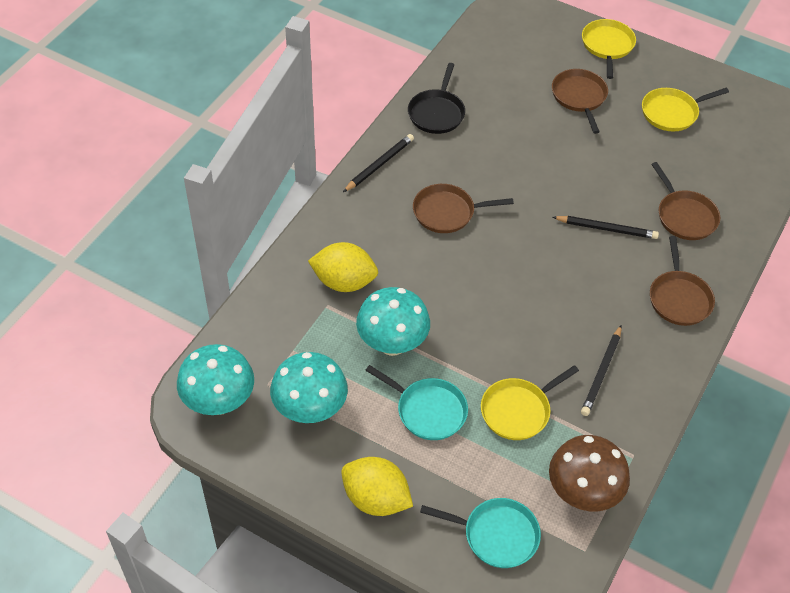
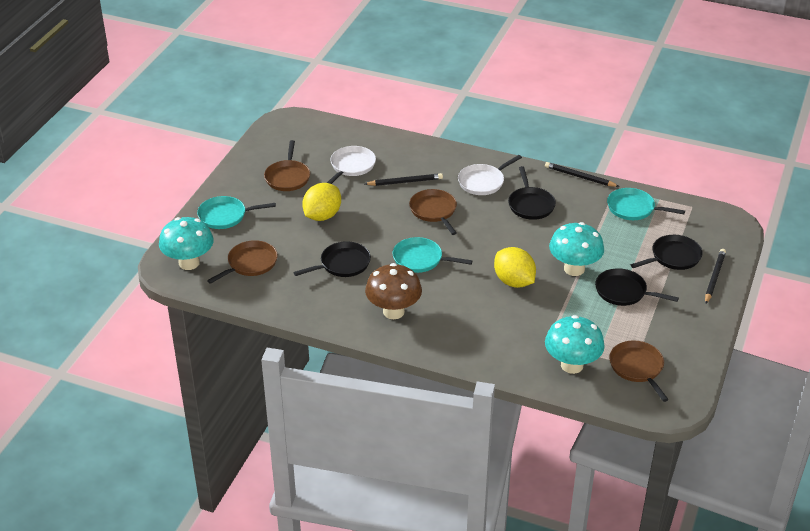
black pan: [408,63,465,134] = 1 -> [293,241,371,277] [508,166,556,220] [595,269,679,306] [631,235,703,270] = 4
turquoise pan: [365,365,468,440] [420,498,541,568] = 2 -> [197,196,276,229] [392,237,473,273] [607,188,685,220] = 3
white pan: none = 0 -> [327,146,376,184] [458,155,522,195] = 2
yellow pan: [481,365,579,440] [582,19,636,79] [642,88,729,132] = 3 -> none = 0

